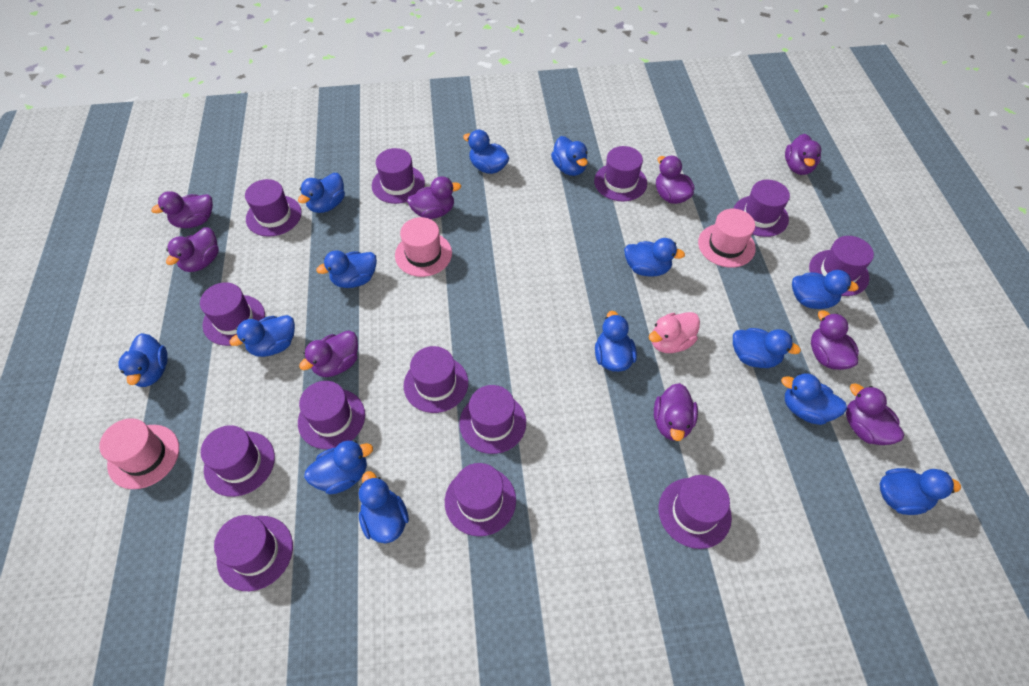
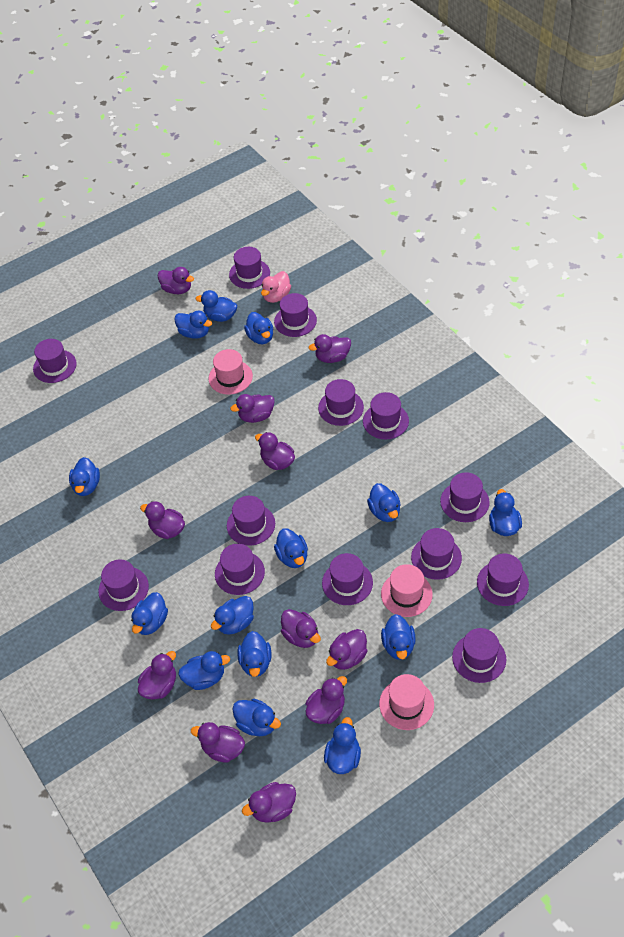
purple duck: [151,191,213,228] [166,227,219,272] [299,330,358,377] [407,176,461,219] [654,383,698,441] [656,156,694,204] [785,134,821,175] [811,310,859,370] [846,383,904,445] = 9 -> [138,651,176,699] [140,501,185,539] [158,267,194,294] [191,722,245,763] [230,394,275,423] [242,782,296,823] [255,432,295,470] [281,609,321,648] [305,676,347,724] [309,334,351,363] [326,629,368,670] = 11

